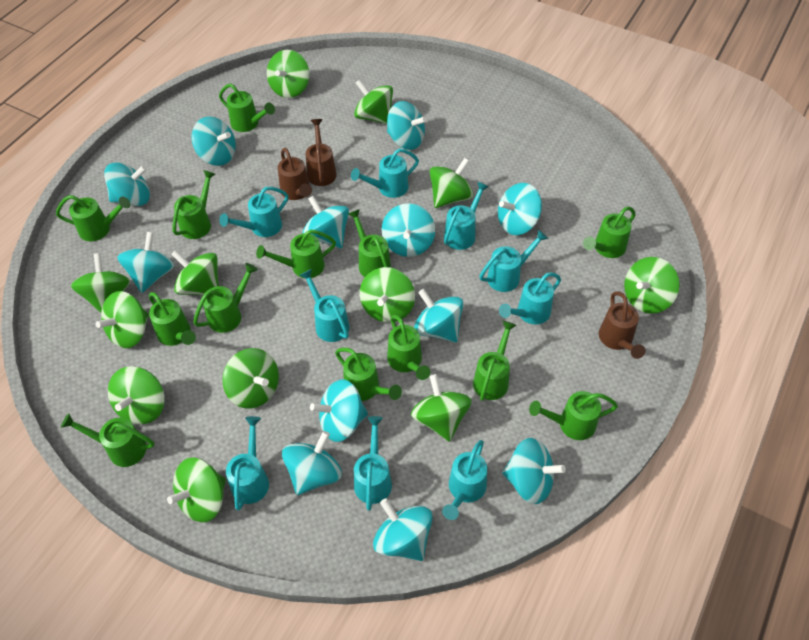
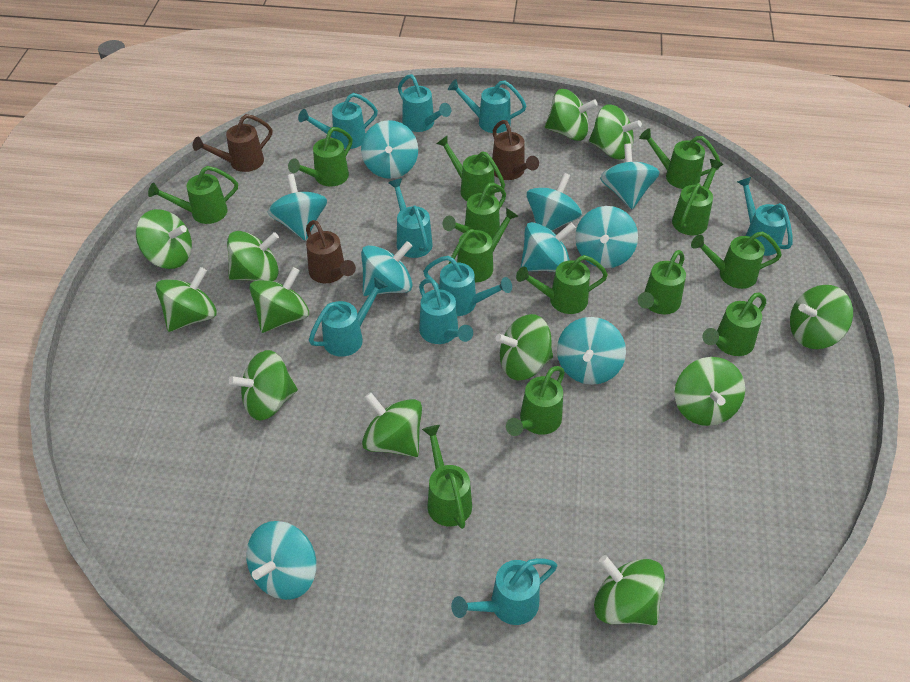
turquoise spinning top: [104,162,150,206] [117,232,175,293] [191,117,236,166] [282,431,342,495] [303,196,349,248] [310,379,368,442] [373,498,432,561] [382,203,435,257] [387,101,427,150] [414,289,463,343] [498,183,542,235] [502,438,566,504] = 12 -> [246,521,317,600] [268,174,327,241] [361,120,418,179] [361,241,413,296] [521,222,576,272] [526,173,582,231] [557,317,626,385] [575,206,638,268] [600,144,660,209] = 9

